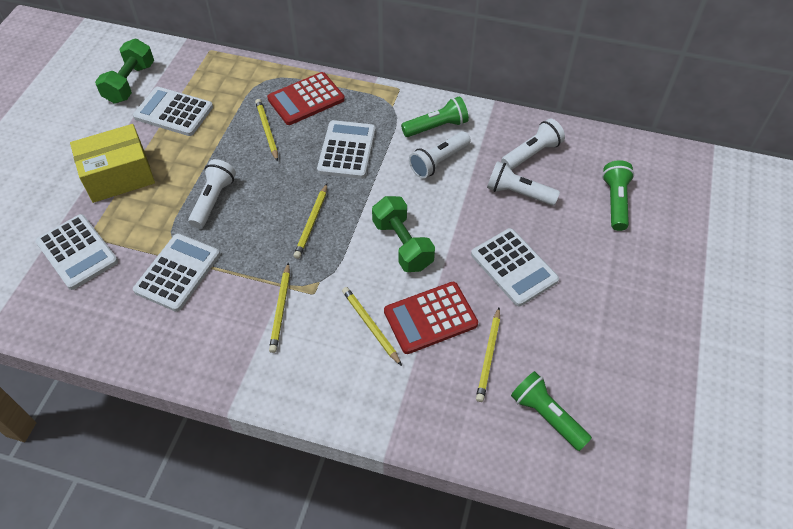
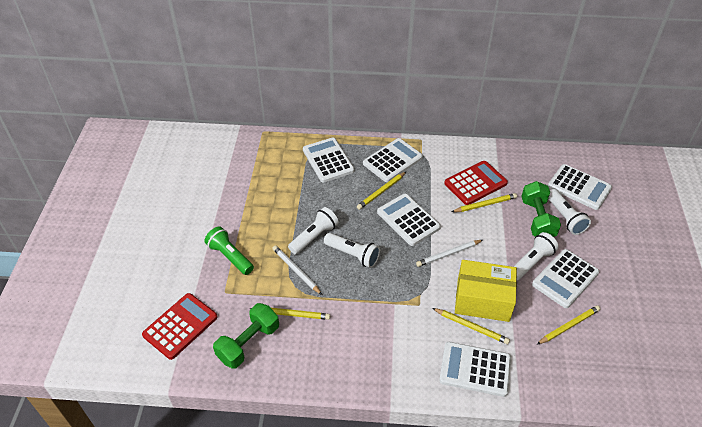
green flashlight: [401,96,469,137] [511,371,592,451] [602,160,634,231] = 3 -> [204,226,254,275] = 1
white calculator: [35,214,118,290] [133,87,213,136] [133,233,220,312] [317,120,376,179] [471,228,559,306] = 5 -> [303,137,354,183] [363,138,423,182] [377,193,441,246] [439,342,511,397] [532,249,599,308] [548,164,612,210] = 6
white pencil: none = 0 -> [272,246,322,295] [416,240,483,267] = 2

